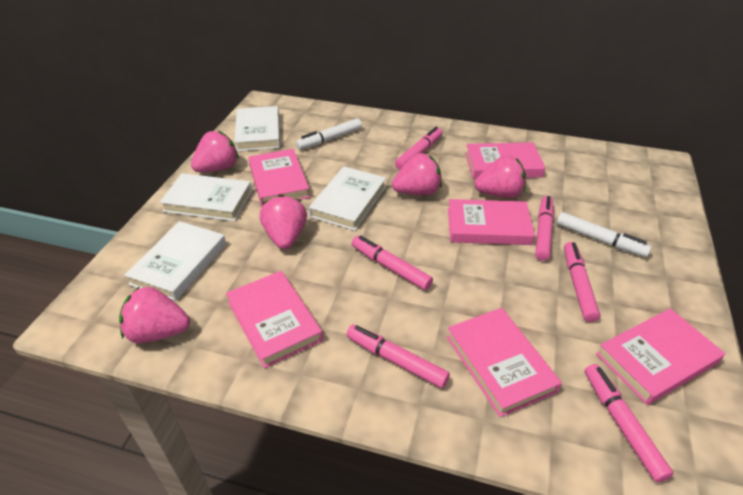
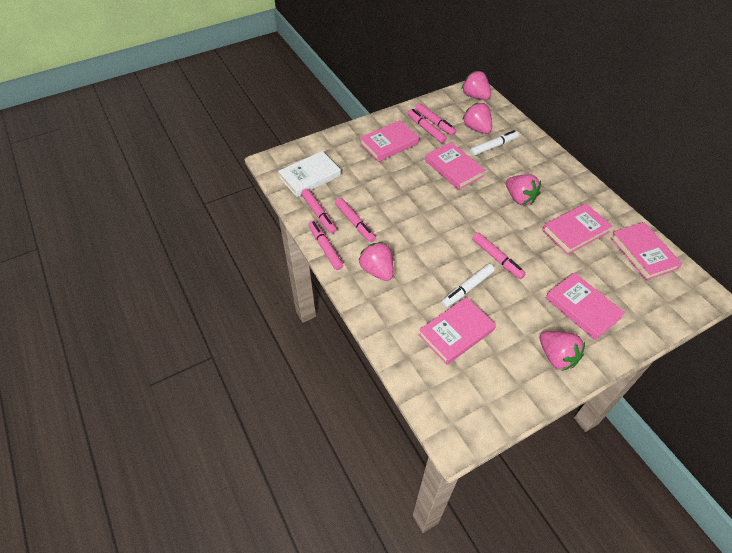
white book: [124,221,226,301] [160,173,252,221] [234,106,280,151] [309,166,386,231] = 4 -> [278,151,341,197] = 1

